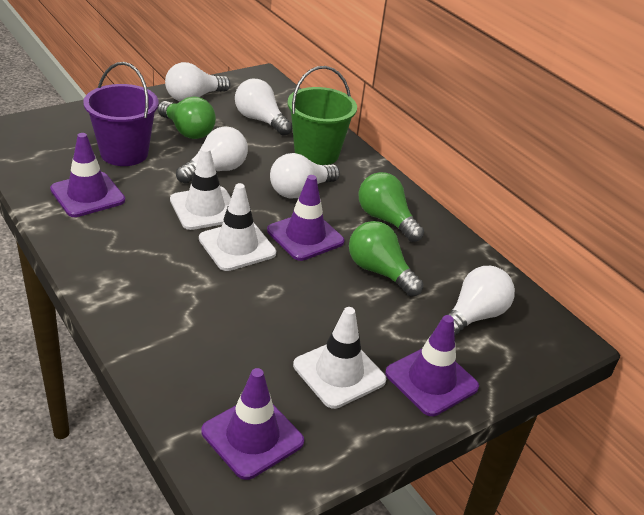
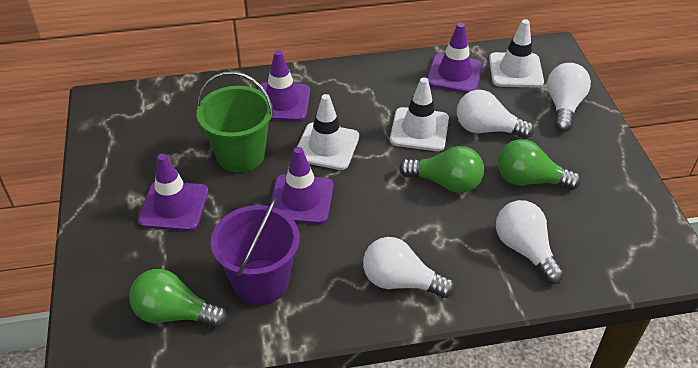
white light bulb: [165,62,231,101] [176,126,248,184] [235,79,292,136] [270,153,340,198] [438,266,515,336] = 5 -> [363,237,455,298] [457,90,534,139] [496,200,564,284] [547,63,591,132] = 4

